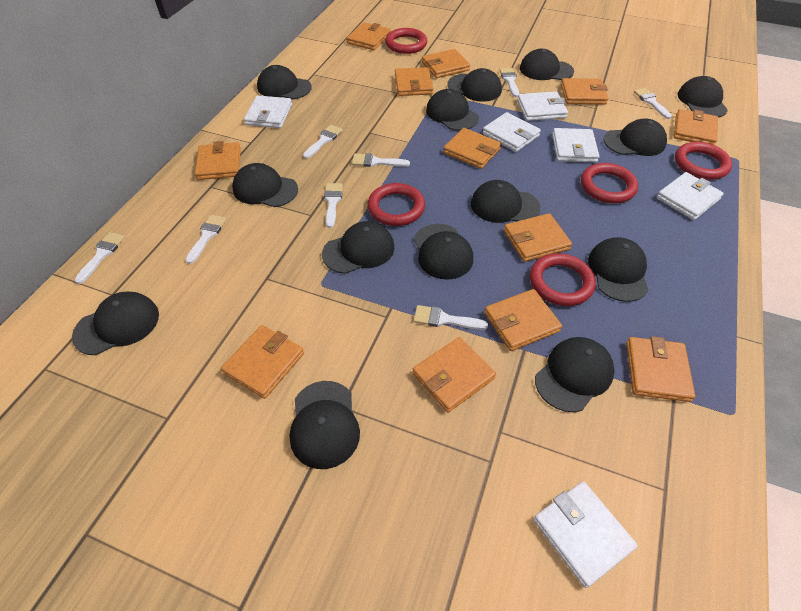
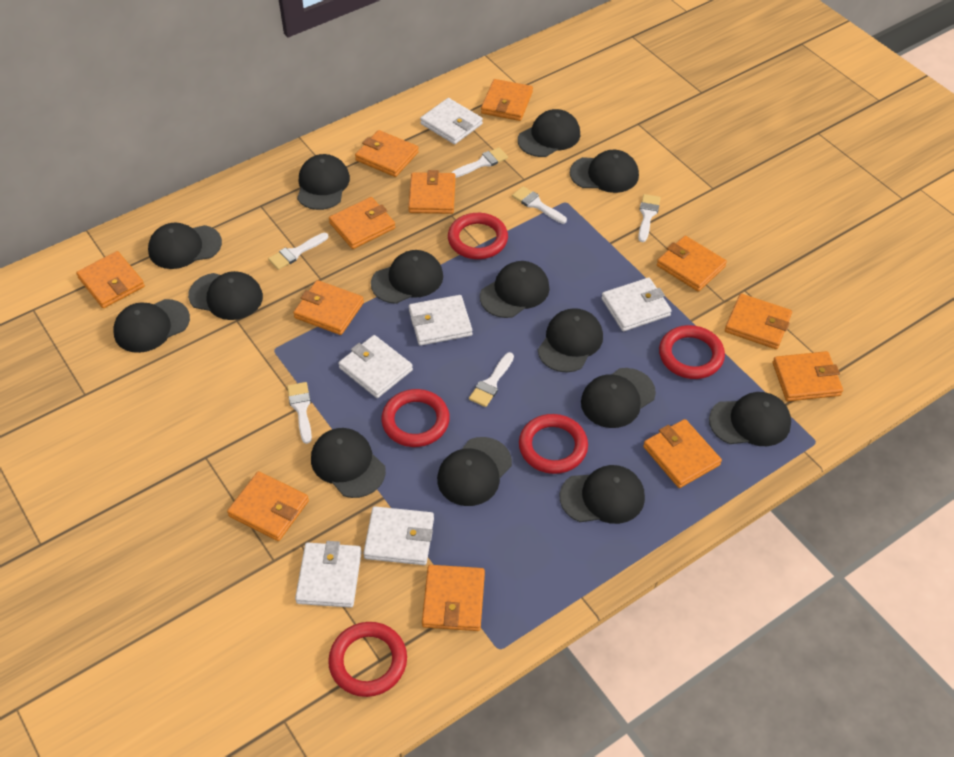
white brush: [75,232,125,284] [185,215,227,264] [303,125,343,159] [324,183,343,228] [352,153,410,167] [414,305,488,330] [500,68,519,97] [634,88,672,119] = 8 -> [268,233,328,270] [287,382,312,444] [451,147,508,178] [469,352,514,407] [512,186,567,224] [638,194,661,242] = 6

